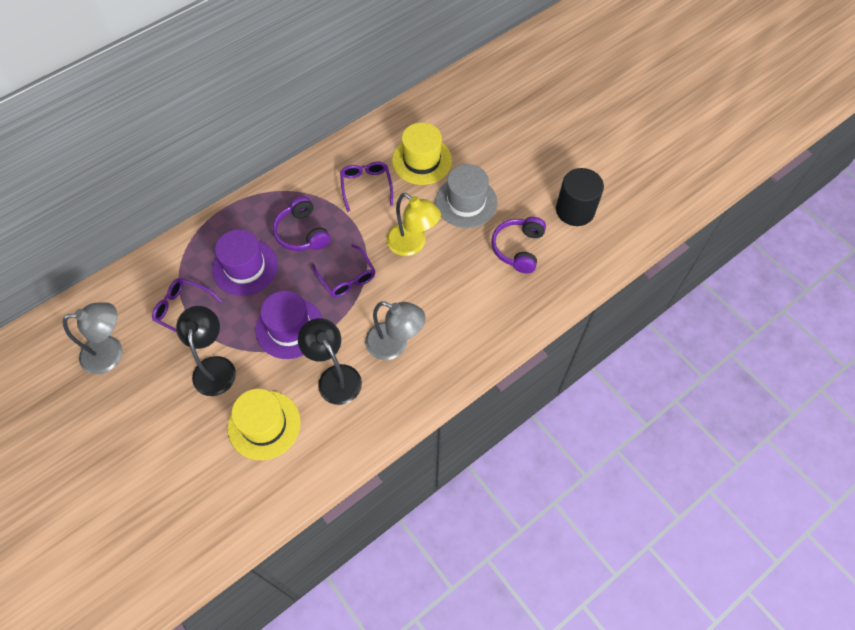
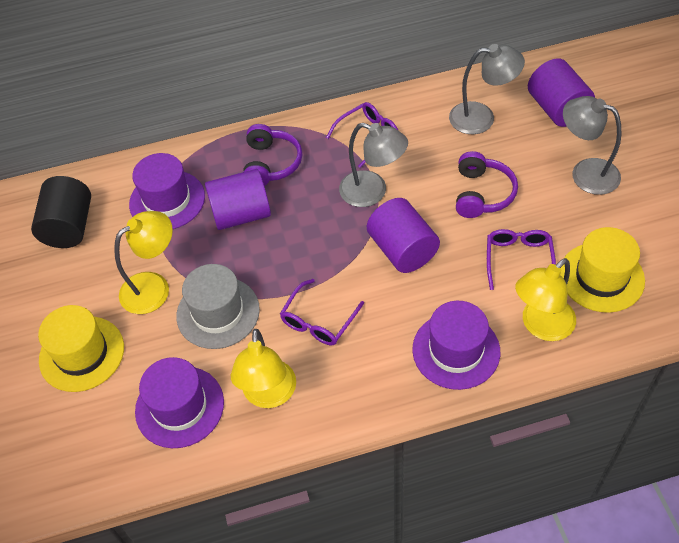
black lamp: [176,306,236,396] [298,318,362,405] = 2 -> none = 0
grey lamp: [63,302,122,374] [365,301,426,360] = 2 -> [339,123,408,207] [449,44,525,134] [563,96,621,195] = 3
purple cylinder: none = 0 -> [205,169,271,230] [367,198,440,273] [528,58,595,127] = 3
purple hat: [212,229,278,296] [256,291,322,359] = 2 -> [129,153,205,229] [135,357,224,448] [412,301,500,390] = 3
yellow lamp: [386,193,441,256] = 1 -> [114,211,173,314] [231,329,296,408] [515,258,576,341] = 3

